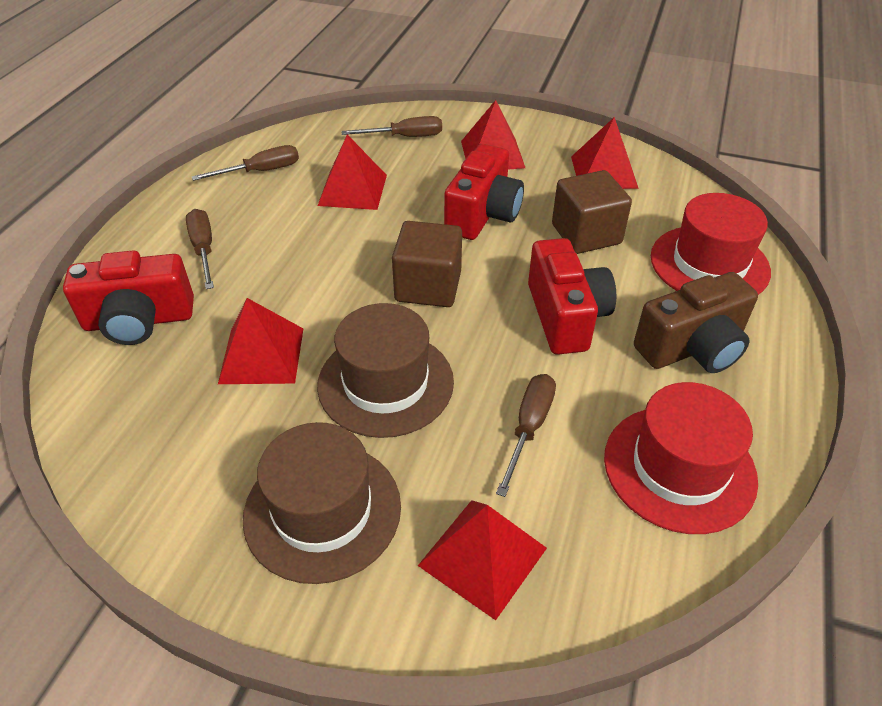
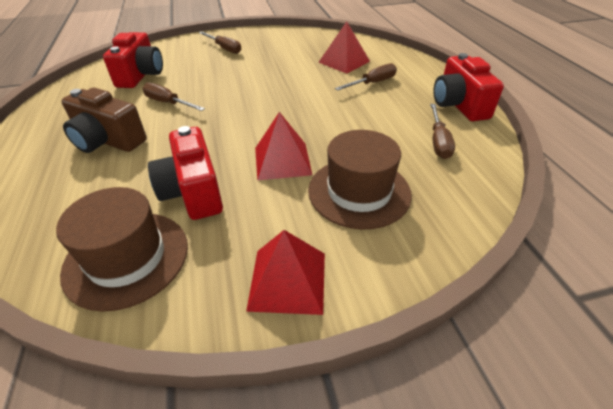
brown cube: [392,221,462,307] [552,170,632,254] = 2 -> none = 0
red hat: [604,382,758,534] [651,193,771,295] = 2 -> none = 0
red pyramid: [218,298,303,384] [318,134,387,210] [418,500,547,620] [461,100,525,170] [571,117,639,189] = 5 -> [246,230,325,315] [255,112,312,181] [318,21,370,74] = 3

